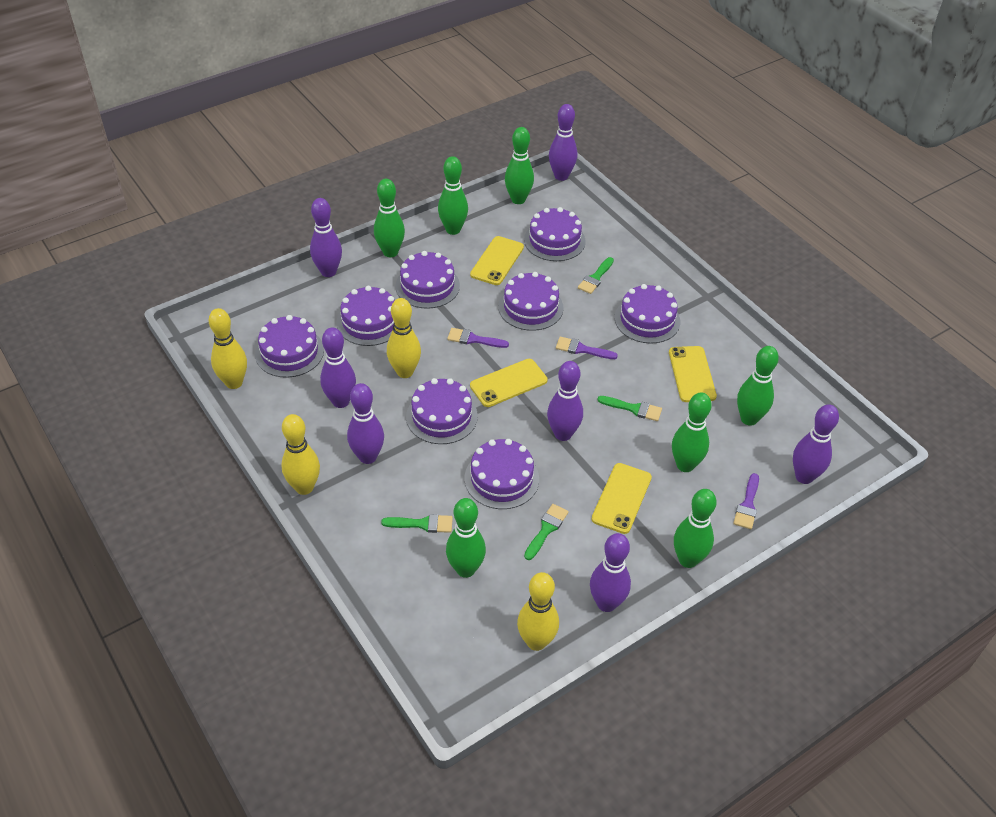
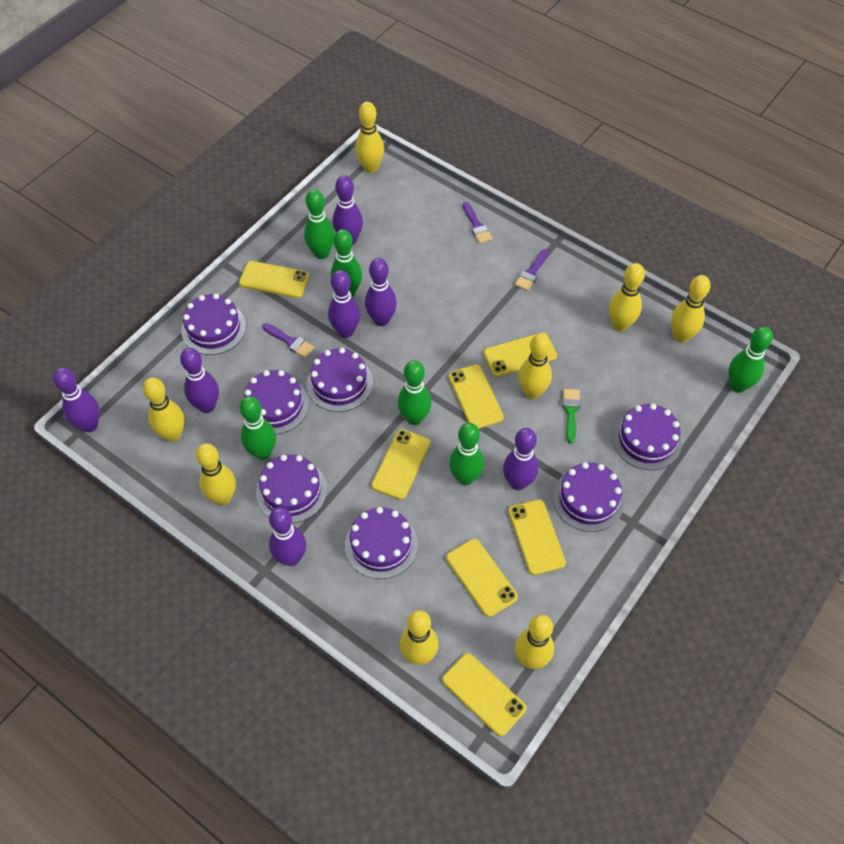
green bowling pin: [374,179,405,257] [438,156,468,235] [446,498,486,578] [505,127,534,204] [672,392,712,472] [674,489,717,568] [737,346,779,426] = 7 -> [239,396,276,460] [304,189,335,259] [331,229,362,297] [398,360,431,425] [449,423,484,485] [728,326,773,393] = 6
green brush: [381,514,453,533] [524,504,569,560] [578,257,614,294] [597,396,662,421] = 4 -> [563,389,580,444] = 1
purple cake: [255,315,324,378] [336,286,395,346] [395,251,460,309] [406,378,478,444] [465,439,539,509] [498,272,564,331] [524,207,586,261] [615,284,680,344] = 8 -> [181,294,246,355] [243,370,309,434] [256,454,327,523] [307,348,373,412] [345,507,418,579] [553,462,625,532] [612,403,682,470] = 7
yellow bowling pin: [209,308,247,389] [281,414,320,495] [387,298,421,378] [517,572,559,651] = 4 -> [143,377,184,442] [196,443,236,505] [355,102,384,173] [400,610,439,665] [515,614,554,669] [518,333,552,399] [609,263,645,331] [671,275,711,343] = 8
yellow phone: [470,236,524,285] [470,359,548,407] [591,463,652,534] [669,346,717,402] = 4 -> [239,261,309,298] [371,429,431,500] [442,653,527,736] [446,539,518,617] [448,364,504,429] [483,332,557,377] [508,499,566,575] = 7

